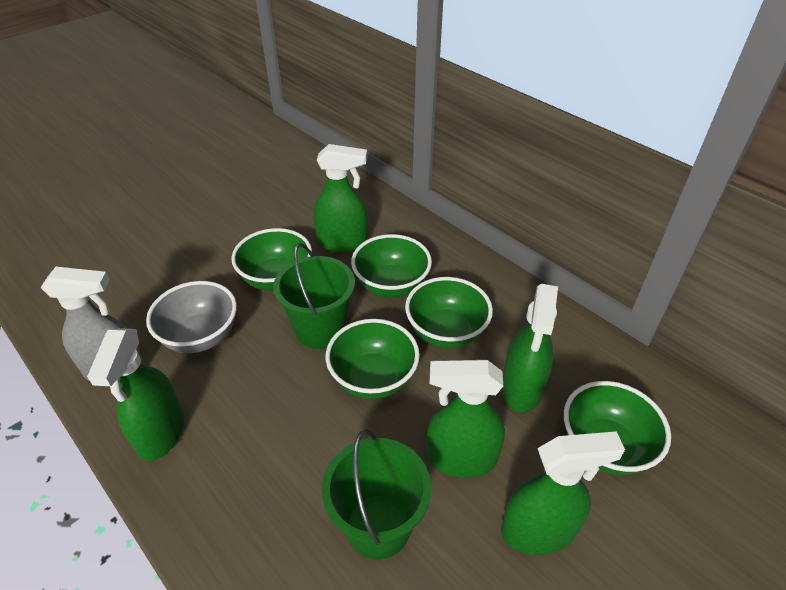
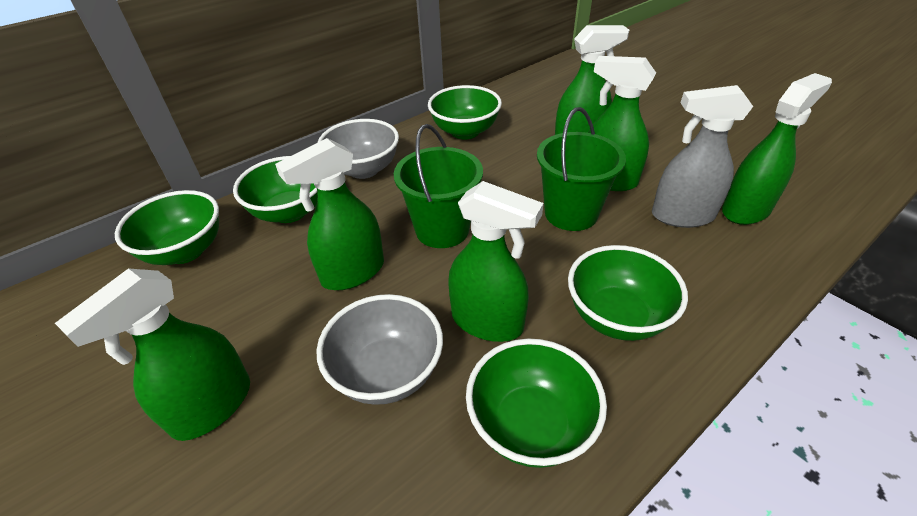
green spray bottle: [87,328,184,461] [314,144,368,253] [427,360,505,478] [501,431,625,555] [502,284,558,412] = 5 -> [55,268,250,441] [275,138,384,290] [448,181,544,342] [555,25,629,135] [588,56,656,191] [722,73,832,225] = 6
grey bowl: [146,281,237,353] = 1 -> [316,294,443,405] [318,119,399,179] = 2

